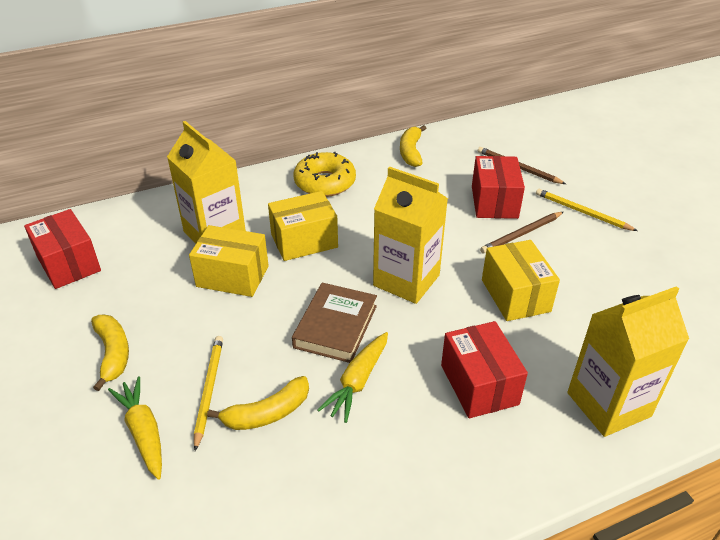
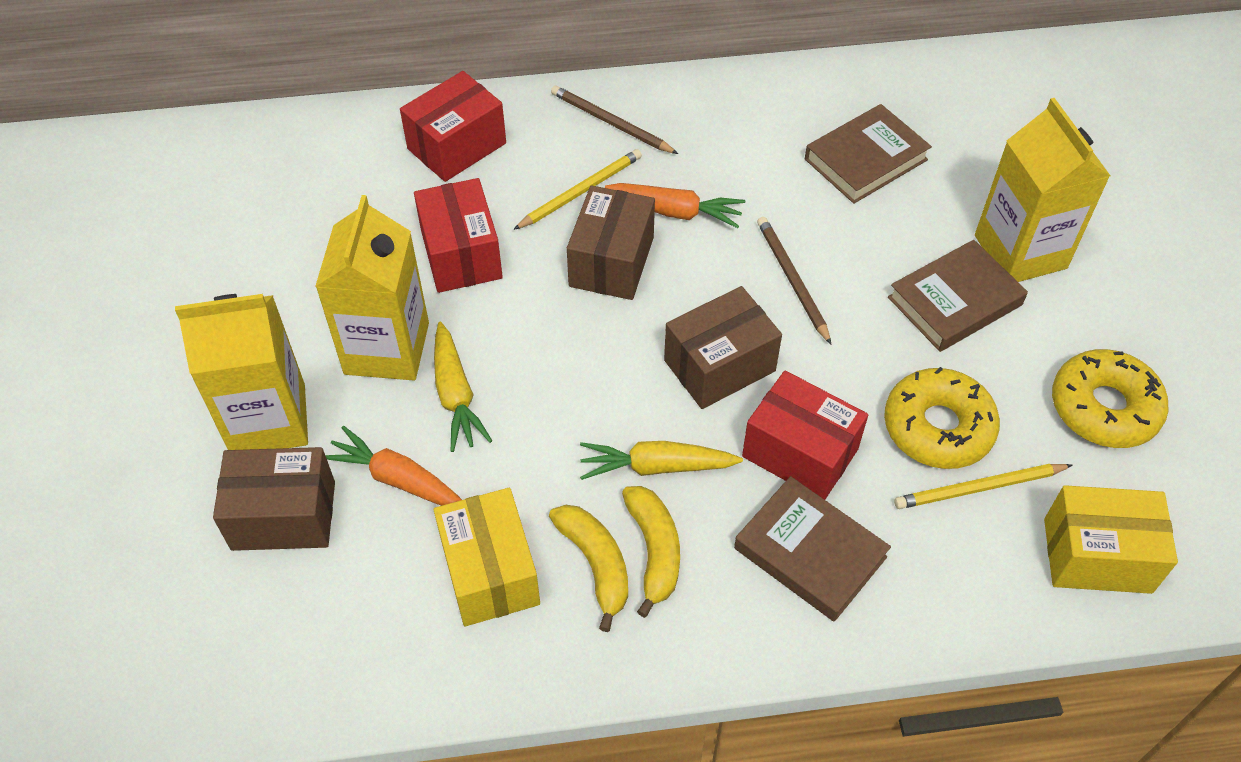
brown book: [292,283,377,363] = 1 -> [734,476,891,622] [805,104,932,204] [888,240,1028,352] = 3
brown box: none = 0 -> [213,447,335,551] [567,185,655,300] [664,286,782,409] = 3
orange carrot: none = 0 -> [325,426,462,506] [605,183,745,228] = 2
yellow banana: [91,314,129,391] [207,376,309,430] [400,125,426,167] = 3 -> [549,505,628,632] [622,486,680,618] = 2
yellow box: [189,225,269,297] [268,191,338,261] [482,240,560,321] = 3 -> [434,488,540,626] [1044,485,1178,594] = 2
yellow donut: [293,152,356,197] = 1 -> [884,367,1000,469] [1052,349,1169,448] = 2

